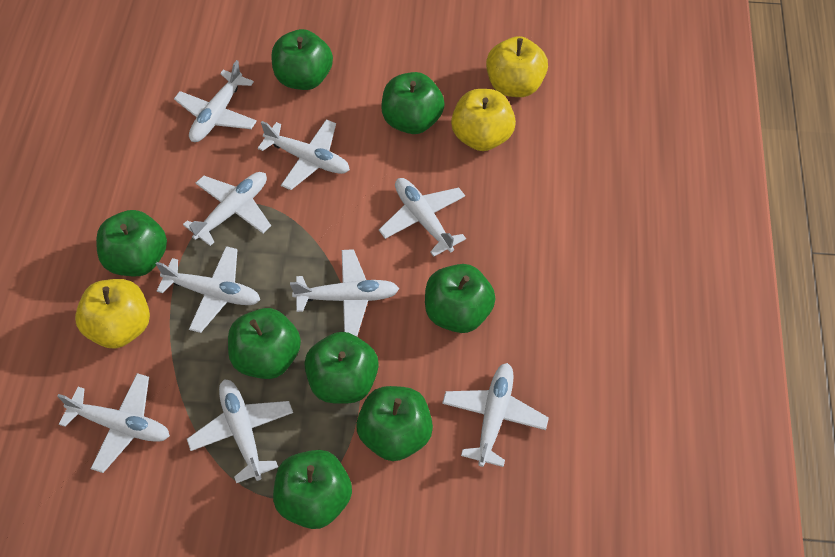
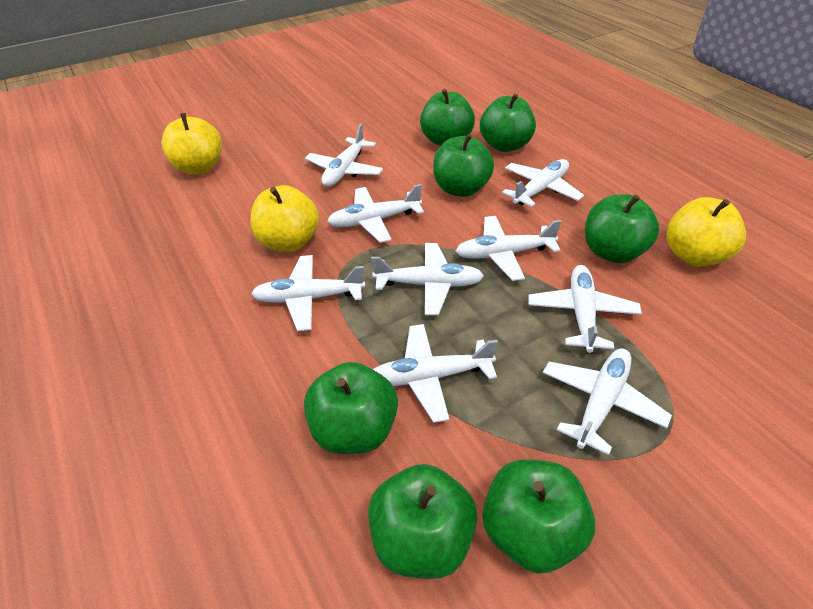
green apple: [96,210,167,276] [228,308,301,379] [271,29,333,90] [273,450,352,529] [305,332,379,404] [356,386,433,461] [381,72,445,134] [425,264,496,333] = 8 -> [304,362,398,454] [368,464,478,579] [420,89,475,146] [433,134,494,197] [480,93,536,152] [482,459,595,574] [585,194,659,263] = 7

